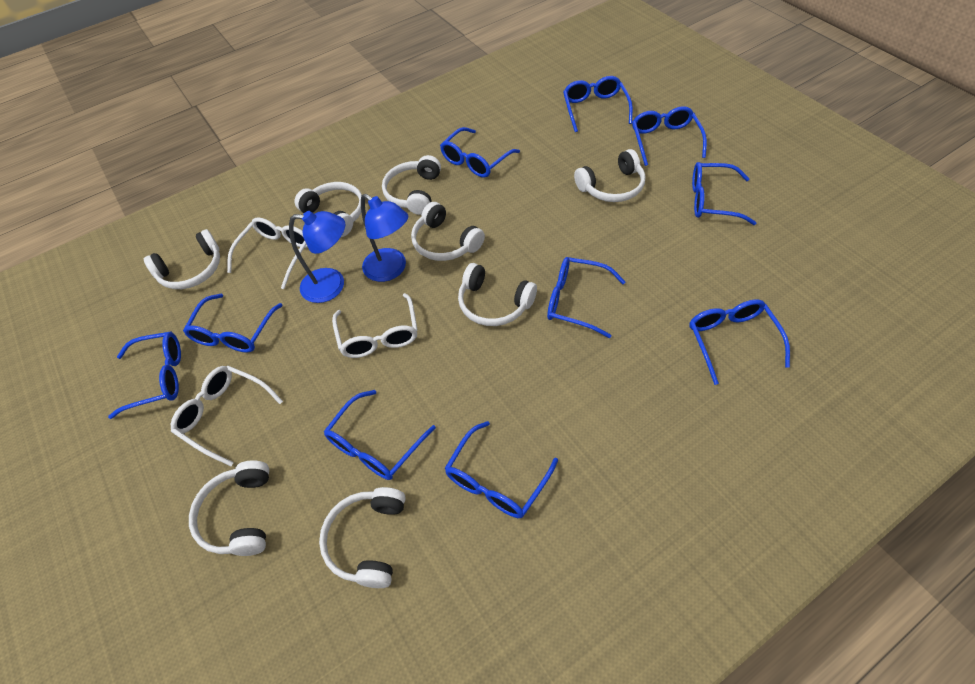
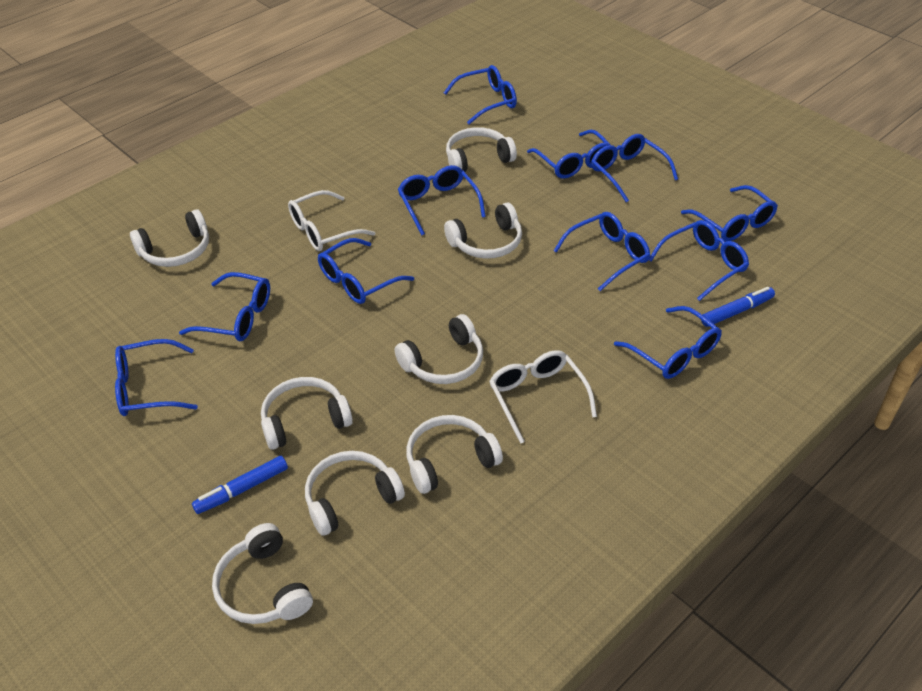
blue glasses: [108,332,181,419] [183,294,283,353] [324,390,436,480] [440,127,520,178] [445,421,558,518] [547,257,625,338] [563,76,633,132] [632,106,707,166] [689,299,790,385] [692,162,756,225] = 10 -> [115,339,198,416] [179,272,270,341] [318,238,414,304] [398,165,486,235] [444,65,517,124] [527,130,611,179] [554,212,650,291] [591,134,678,202] [614,306,722,379] [649,220,749,301] [681,185,778,241] = 11
blue lamp: [289,211,345,303] [361,194,408,282] = 2 -> none = 0
blue marker: none = 0 -> [192,456,288,514] [701,287,775,327] = 2
white glasses: [171,366,283,466] [227,217,308,289] [332,293,418,358] = 3 -> [288,190,375,251] [489,350,597,443] = 2

